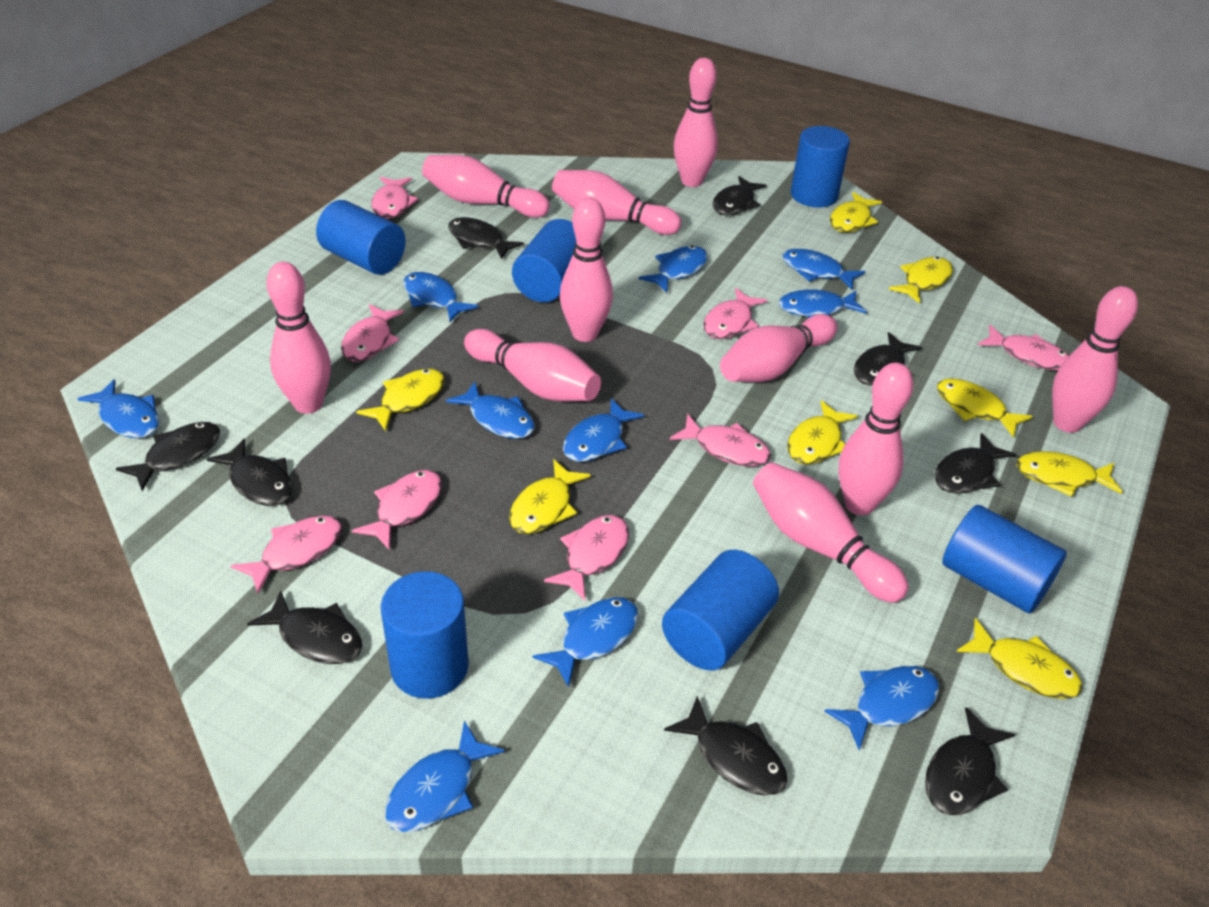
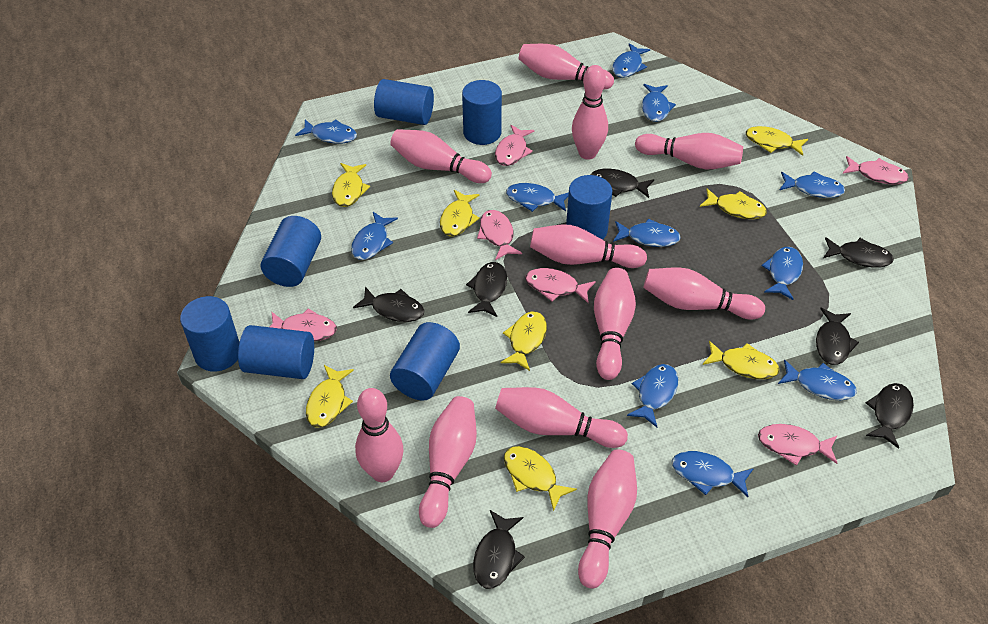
black fish: [116,422,220,491] [207,439,293,506] [247,590,362,664] [448,217,524,259] [664,696,787,795] [712,176,767,215] [854,332,922,385] [925,707,1015,815] [934,433,1016,494] = 9 -> [353,286,425,322] [466,262,507,317] [473,510,525,589] [591,169,654,198] [816,308,859,365] [824,237,894,268] [866,383,914,449] = 7
blue cylinder: [316,200,406,275] [381,571,469,699] [512,219,576,302] [662,550,779,671] [791,126,850,208] [942,505,1067,613] = 6 -> [180,296,239,371] [238,325,314,379] [261,216,321,287] [374,79,434,125] [390,322,460,401] [462,80,502,145] [566,175,612,240] = 7
blue fish: [77,379,160,438] [385,721,505,832] [403,272,478,322] [446,381,535,439] [533,597,639,687] [563,398,644,462] [639,246,708,293] [779,289,867,317] [782,249,865,290] [824,666,939,750] = 10 -> [295,119,357,144] [351,212,398,260] [506,183,569,212] [612,43,650,78] [613,218,681,247] [627,364,678,427] [642,84,676,122] [672,451,754,497] [762,247,803,300] [778,360,857,400] [780,171,845,198] = 11
pink bowling pin: [266,262,331,414] [422,155,550,218] [464,329,601,401] [552,170,681,235] [560,198,613,342] [674,58,718,187] [720,314,837,382] [753,462,908,603] [838,363,913,515] [1052,286,1138,433] = 10 -> [355,388,404,482] [390,129,492,183] [419,396,477,528] [495,387,628,448] [519,44,614,90] [530,225,647,268] [572,65,608,160] [578,450,637,588] [594,268,636,380] [635,133,743,169] [643,267,765,319] = 11
pink fish: [231,515,342,593] [341,304,404,361] [352,470,442,550] [371,177,418,219] [544,515,629,600] [670,414,771,466] [703,288,767,339] [978,325,1069,370] = 8 -> [270,308,337,341] [477,210,522,260] [495,125,534,166] [525,268,596,303] [758,424,838,466] [843,156,909,185] = 6

